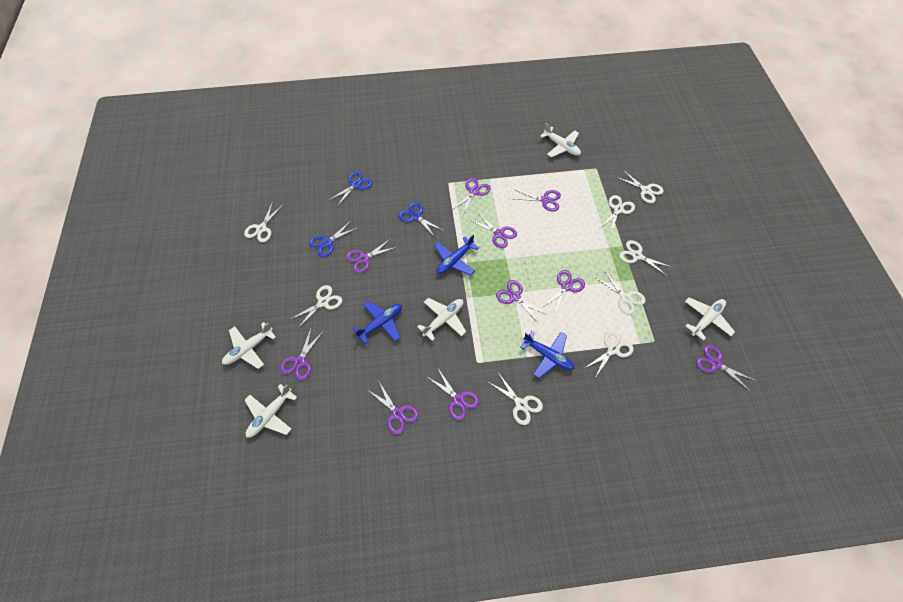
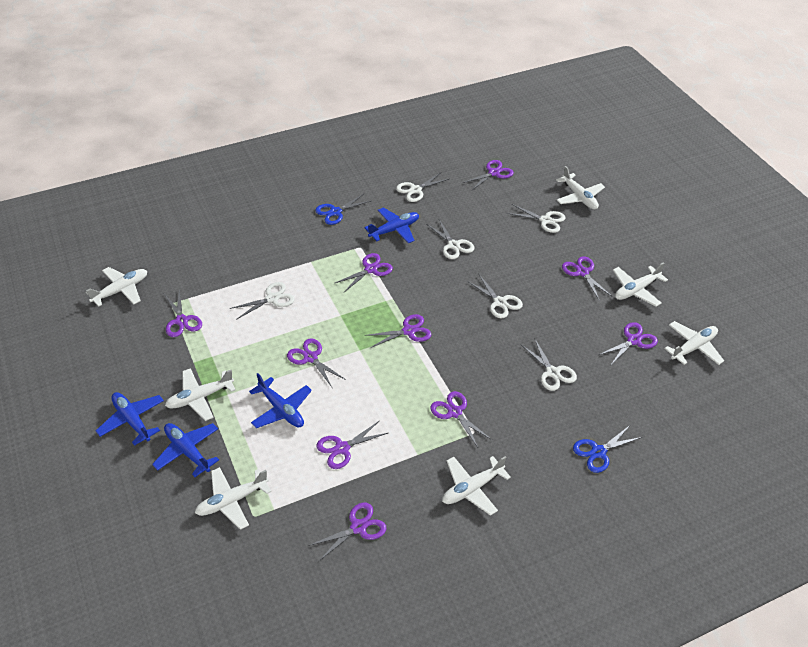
blue plane: [352,301,402,344] [434,234,479,276] [520,331,575,378] = 3 -> [96,392,164,446] [152,423,219,477] [249,373,312,428] [365,207,419,243] = 4
blue scissors: [309,221,357,257] [329,171,373,205] [398,202,444,237] = 3 -> [315,194,371,225] [573,425,642,473] = 2
white plane: [222,322,276,369] [245,384,297,438] [417,298,466,341] [540,123,581,157] [685,297,735,340] = 5 -> [86,267,147,307] [165,368,236,421] [195,467,271,530] [442,456,511,516] [556,166,605,210] [613,262,668,307] [664,321,724,365] = 7
white scissors: [244,202,283,242] [289,285,342,328] [488,374,543,425] [585,331,634,378] [596,270,646,315] [600,195,635,234] [617,170,664,203] [619,240,671,276] = 8 -> [230,282,295,320] [396,173,449,202] [427,220,475,259] [467,275,523,318] [507,204,565,233] [521,338,577,391] = 6

